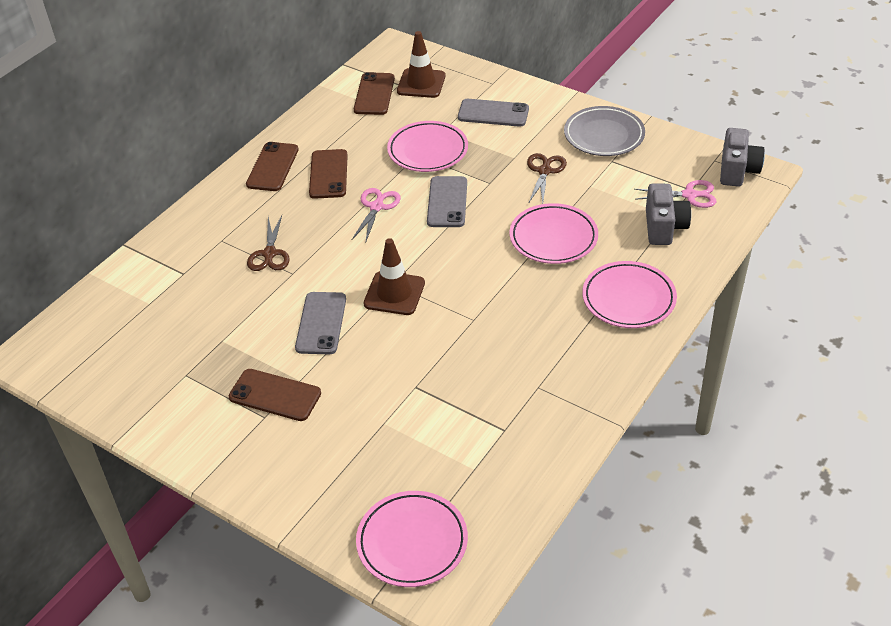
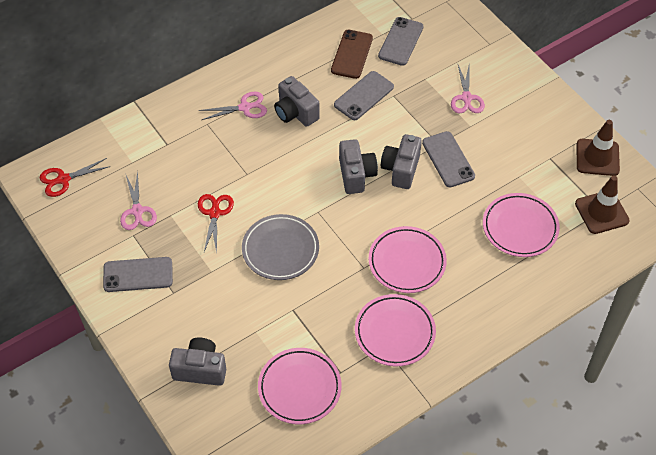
brown phone: [229,369,321,421] [246,142,299,191] [309,149,348,199] [354,72,395,115] = 4 -> [331,30,373,79] = 1
brown scissors: [247,215,290,271] [527,153,567,204] = 2 -> none = 0
grey camera: [646,184,691,245] [720,128,765,187] = 2 -> [169,337,226,386] [274,76,320,127] [339,139,378,194] [381,134,422,189] = 4
grey phone: [295,292,346,354] [427,176,467,227] [458,99,529,127] = 3 -> [103,257,173,292] [334,71,394,120] [378,17,423,66] [422,131,475,187] = 4
pink scissors: [351,188,401,244] [634,180,717,208] = 2 -> [120,171,157,230] [199,92,267,120] [451,65,485,113] = 3
red scissors: none = 0 -> [40,158,111,197] [198,194,234,253] = 2

